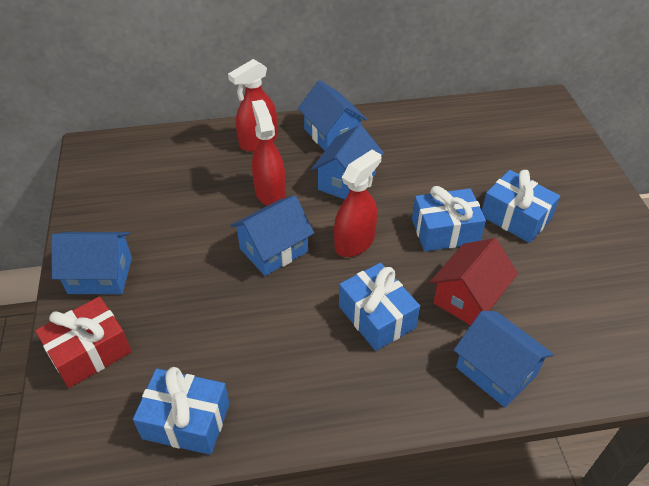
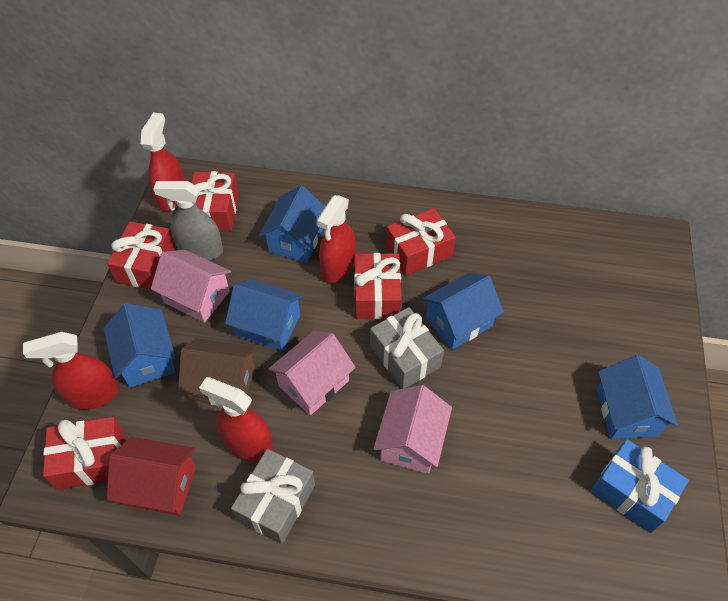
blue gift: [133,367,230,455] [339,263,420,351] [412,186,486,252] [482,170,560,243] = 4 -> [591,439,689,533] = 1
brown house: none = 0 -> [178,338,256,406] = 1
grey gift: none = 0 -> [231,449,315,544] [370,307,444,389] = 2
grey spray bottle: none = 0 -> [153,181,223,260] = 1
pink house: none = 0 -> [151,250,231,323] [268,331,356,415] [373,385,452,474] = 3
red gift: [35,296,132,388] = 1 -> [43,417,124,490] [107,222,176,289] [192,171,239,232] [354,253,402,319] [386,208,456,275] = 5
red spray bottle: [228,59,277,152] [252,100,286,206] [334,150,381,257] = 3 -> [23,332,119,410] [141,112,185,211] [199,377,273,462] [317,195,356,283] = 4

